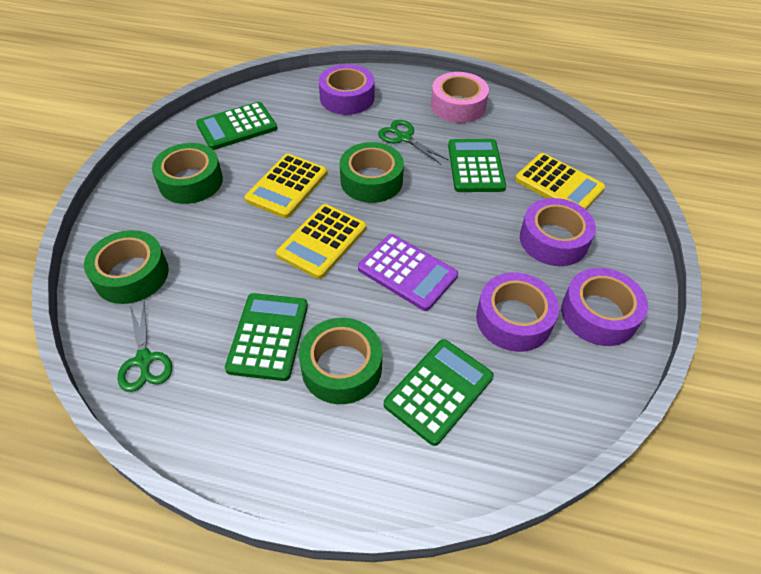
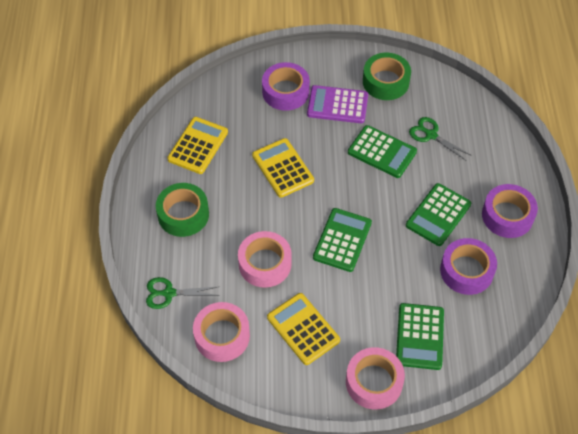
green tape: [84,230,169,304] [152,143,223,204] [299,318,382,404] [340,142,404,203] = 4 -> [156,183,209,237] [363,53,411,100] = 2
pink tape: [431,72,489,123] = 1 -> [193,302,250,362] [238,231,292,288] [346,347,405,410] = 3
purple tape: [319,64,374,115] [476,272,559,352] [520,198,596,266] [561,268,648,346] = 4 -> [262,62,310,111] [440,238,497,295] [482,184,538,238] = 3

